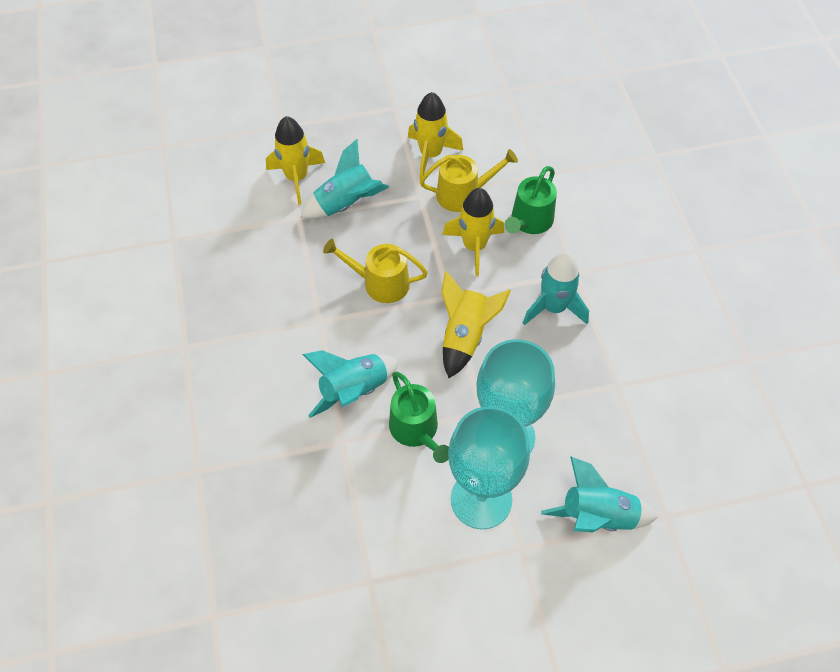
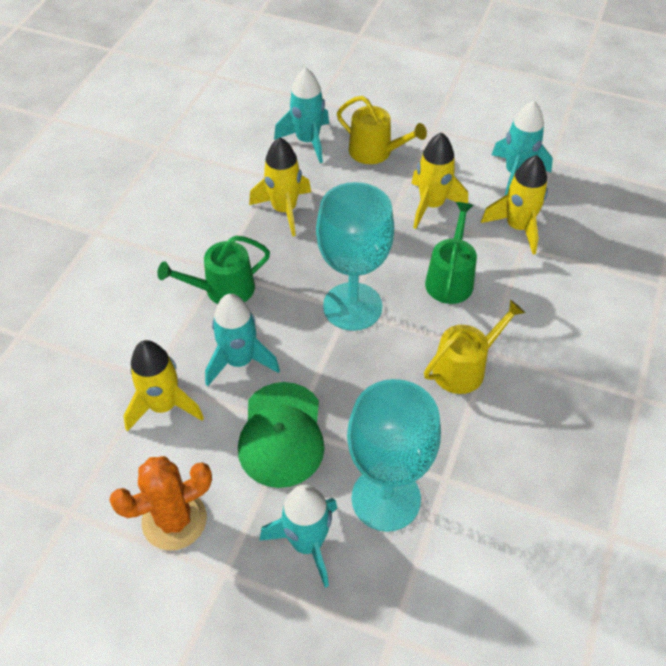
green cap: none = 0 -> [238,382,325,488] = 1
orange cactus: none = 0 -> [109,456,212,551] = 1

